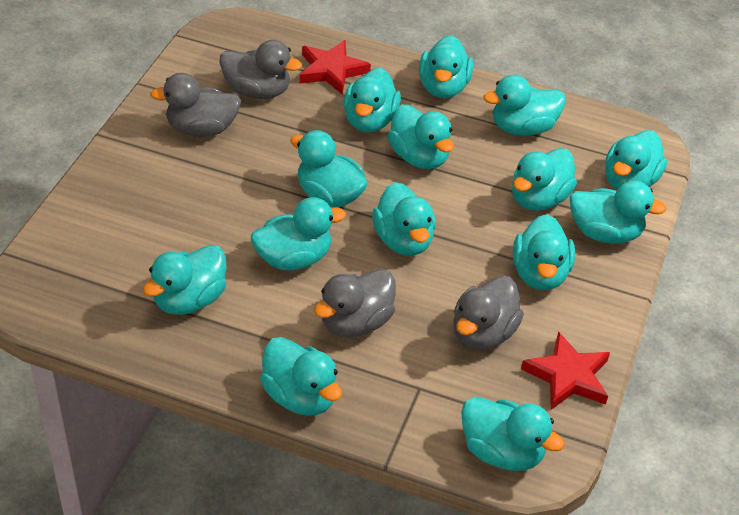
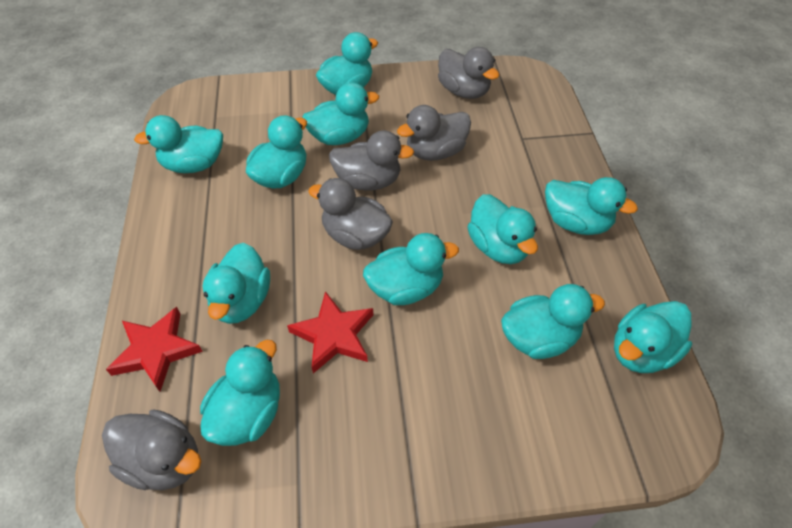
grey duck: [150,73,241,137] [219,40,302,99] [314,269,396,338] [453,276,524,350] = 4 -> [102,409,201,490] [308,178,393,250] [329,130,414,190] [397,105,471,161] [438,47,500,99] = 5
turquoise duck: [143,245,227,315] [251,197,346,271] [260,337,342,416] [290,130,367,208] [344,67,401,132] [372,182,436,256] [388,104,454,169] [419,35,473,98] [461,397,565,471] [483,75,566,136] [512,148,577,211] [513,214,575,290] [570,181,667,244] [605,130,667,190] = 14 -> [134,115,223,173] [200,340,280,446] [202,243,270,324] [246,115,307,189] [302,82,379,145] [316,32,378,95] [363,233,459,305] [467,194,538,264] [501,284,605,359] [545,177,638,235] [614,301,692,373] = 11

